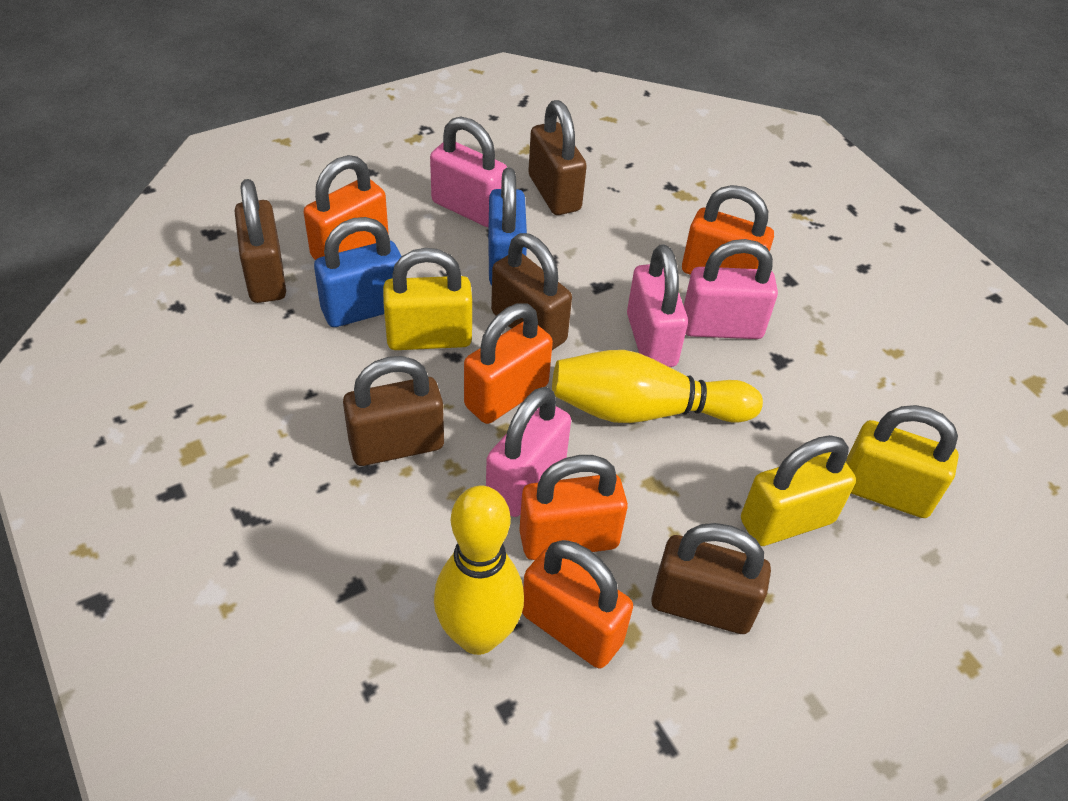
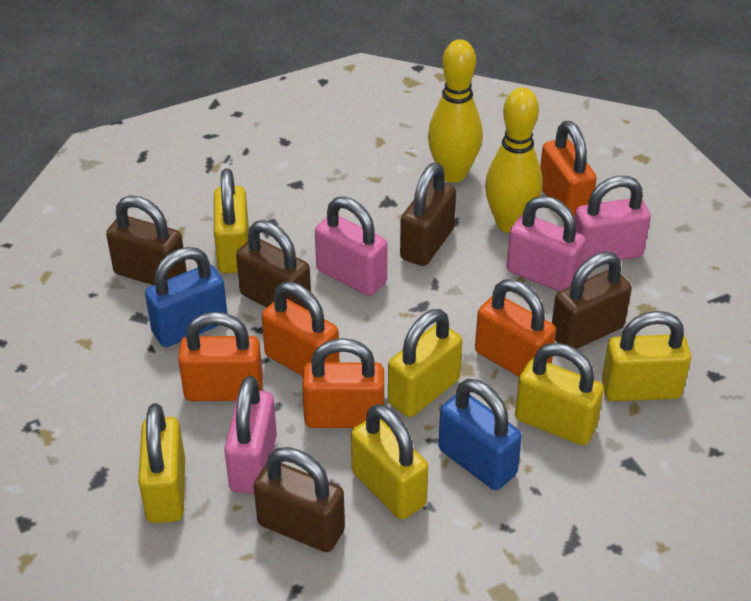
yellow padlock: [383,248,472,350] [741,435,856,546] [846,405,959,518] = 3 -> [138,403,185,523] [214,168,249,273] [351,404,428,519] [388,309,462,417] [515,343,604,445] [602,311,691,401] = 6

